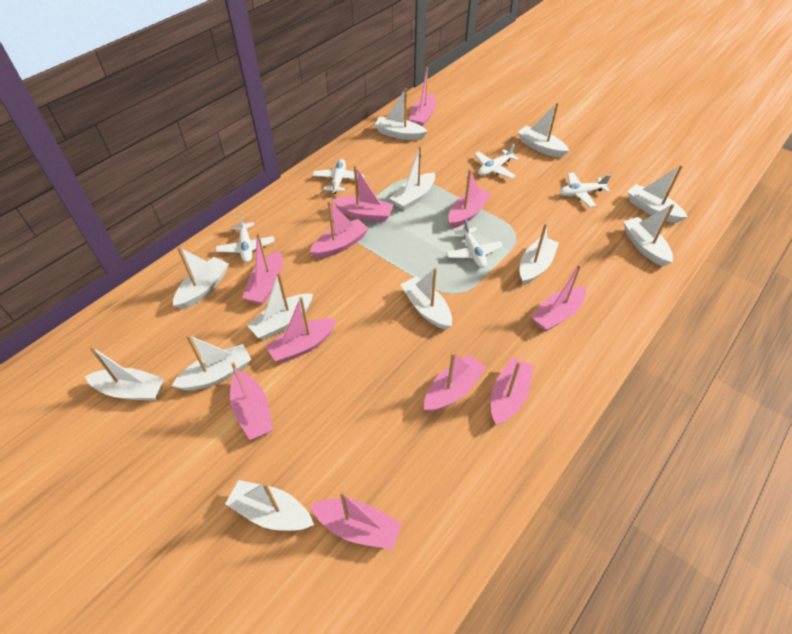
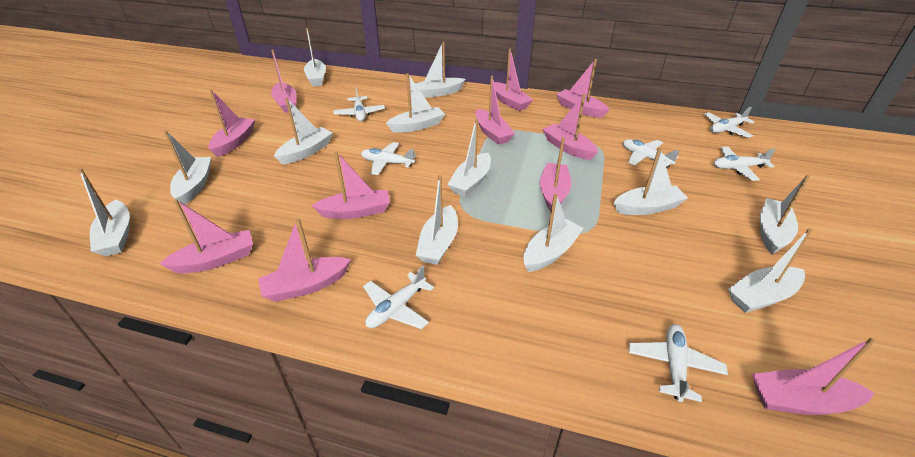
white plane: [216,214,275,262] [313,159,364,194] [446,219,503,268] [475,144,519,179] [559,172,611,207] = 5 -> [333,87,385,121] [361,142,416,175] [363,266,434,329] [623,139,679,167] [629,324,728,402] [704,107,755,138] [714,146,776,181] = 7

